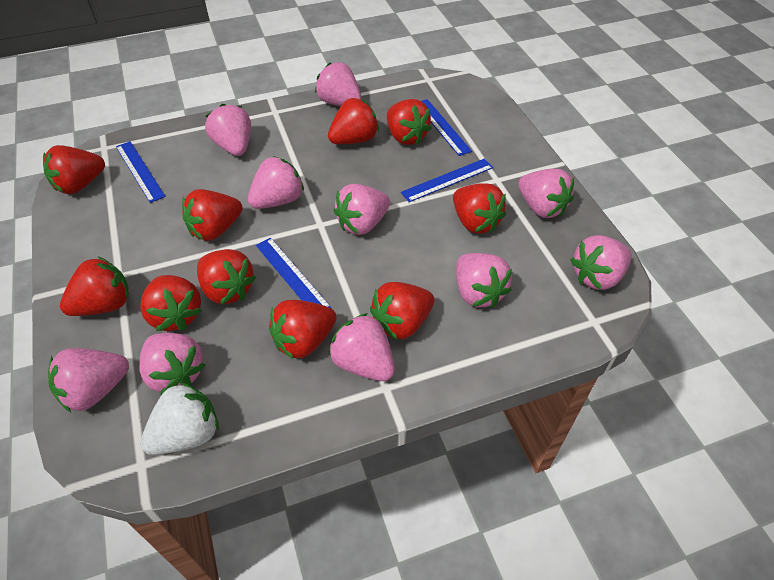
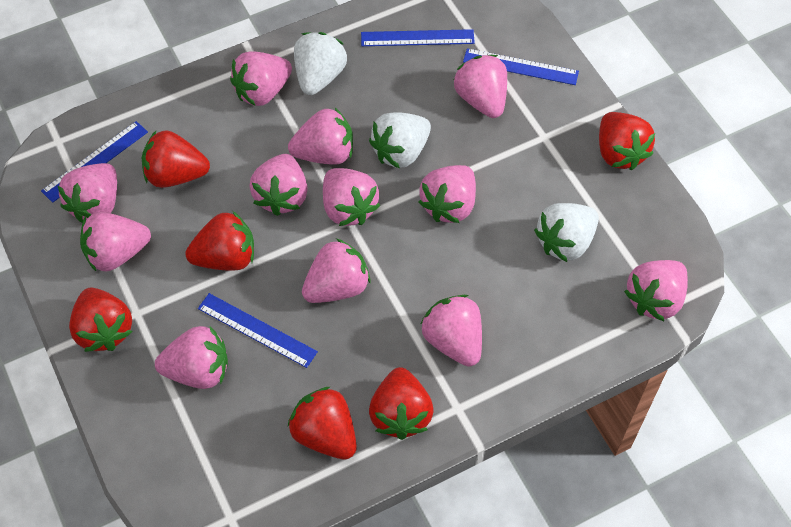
pink strawberry: [48,348,129,412] [139,333,205,395] [205,104,251,156] [248,156,304,209] [315,62,362,106] [329,313,395,381] [334,184,390,235] [456,253,512,308] [518,169,574,218] [571,235,632,290] = 10 -> [58,163,117,223] [80,212,151,272] [155,326,228,389] [230,51,292,106] [249,154,308,216] [288,108,353,165] [302,238,370,303] [323,168,380,226] [418,165,476,223] [421,295,482,367] [454,55,507,118] [624,260,688,321] = 12
red strawberry: [43,145,105,194] [60,257,129,316] [140,275,202,331] [182,189,243,241] [197,249,256,304] [269,300,337,360] [328,98,379,144] [370,282,434,340] [387,99,432,145] [453,183,506,233] = 10 -> [69,288,133,352] [142,130,210,188] [185,211,254,271] [288,387,357,460] [369,367,434,440] [599,112,655,170] = 6
white strawberry: [140,382,219,455] = 1 -> [294,32,347,95] [369,112,431,169] [534,203,599,262] = 3

